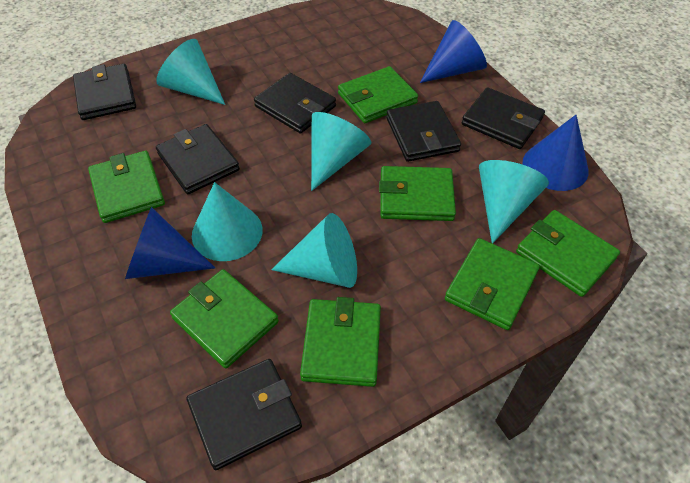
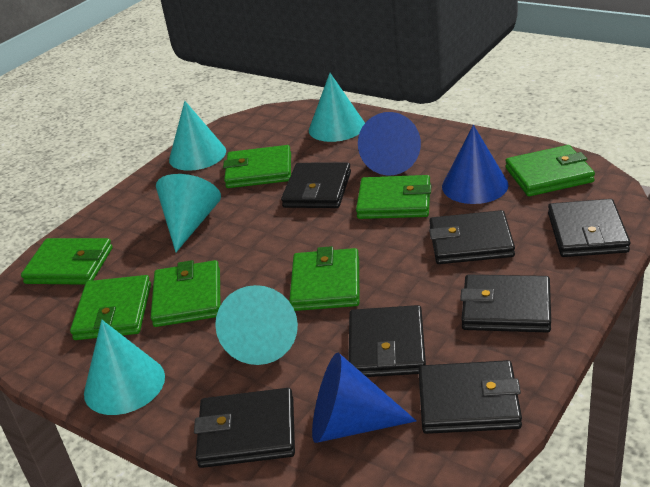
black wallet: [73,64,136,120] [156,124,240,194] [187,359,302,470] [254,73,336,134] [386,101,461,162] [462,87,545,149] = 6 -> [194,388,295,468] [281,163,351,208] [348,305,426,377] [418,360,522,434] [429,210,515,264] [460,275,551,333] [548,199,631,257] = 7

